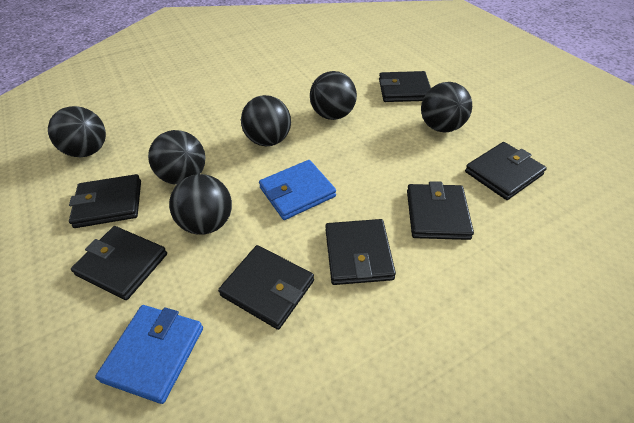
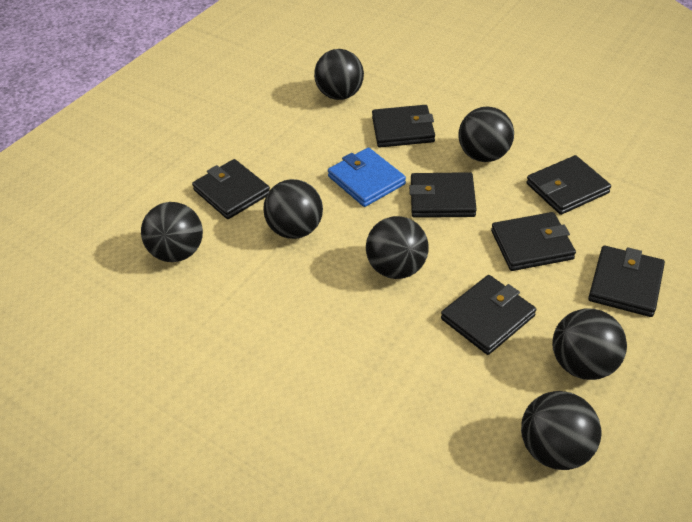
black ball: [48,106,106,157] [148,130,205,185] [169,174,232,235] [241,95,291,146] [310,71,357,120] [421,82,472,132] = 6 -> [141,202,203,262] [263,179,323,239] [314,49,364,100] [366,216,429,279] [459,107,514,162] [521,391,601,470] [552,309,627,380] = 7
blue wallet: [95,305,203,404] [259,160,336,220] = 2 -> [328,147,406,207] = 1

